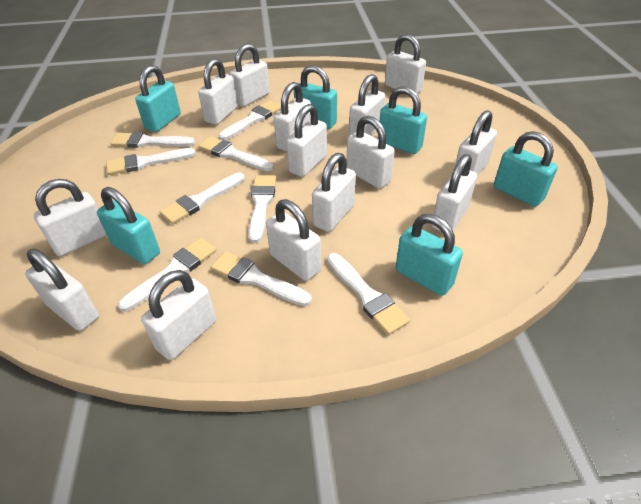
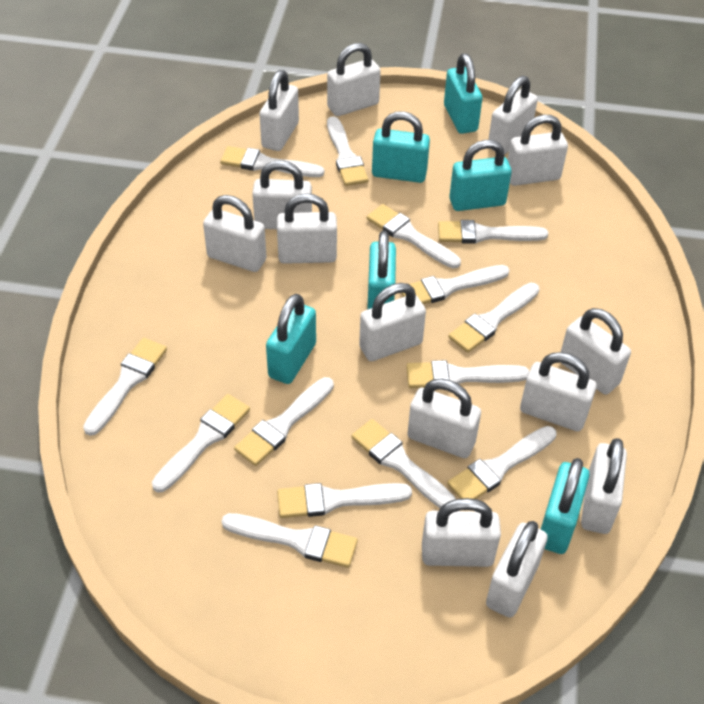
white brush: [106,148,196,175] [110,132,195,148] [118,237,217,312] [160,173,245,224] [198,136,273,171] [211,251,312,306] [218,100,281,140] [248,175,276,243] [327,253,410,335] = 9 -> [83,338,167,436] [152,394,250,493] [220,146,324,177] [221,513,358,568] [234,377,334,466] [277,483,412,518] [327,116,369,186] [351,419,456,508] [367,204,461,268] [401,265,509,304] [406,360,529,388] [438,220,548,244] [447,426,557,499] [448,283,539,353] = 14

